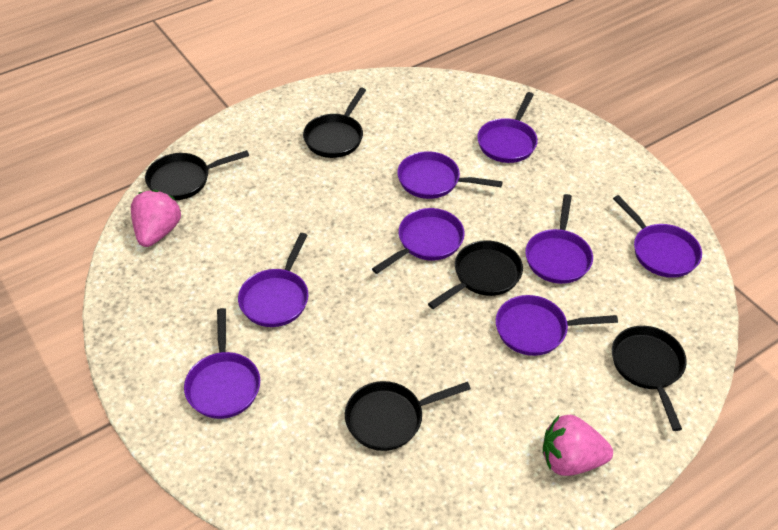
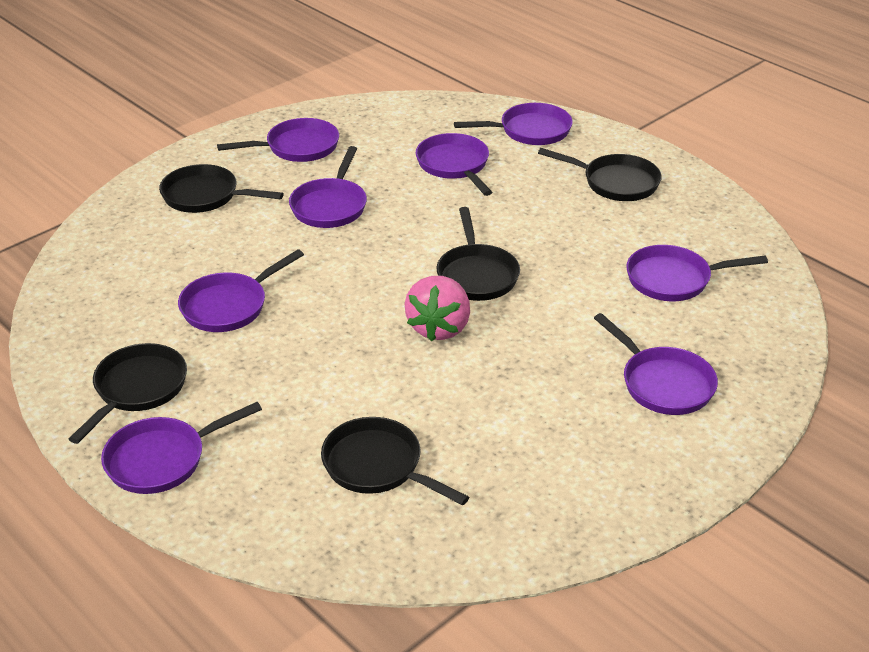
pink strawberry: [131,190,181,247] [543,415,613,476] = 2 -> [405,276,470,341] = 1

